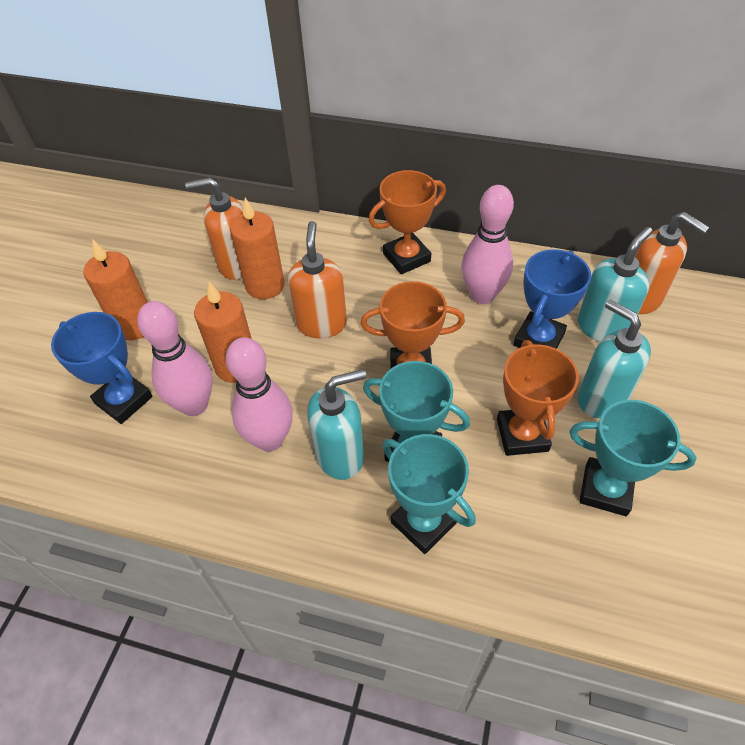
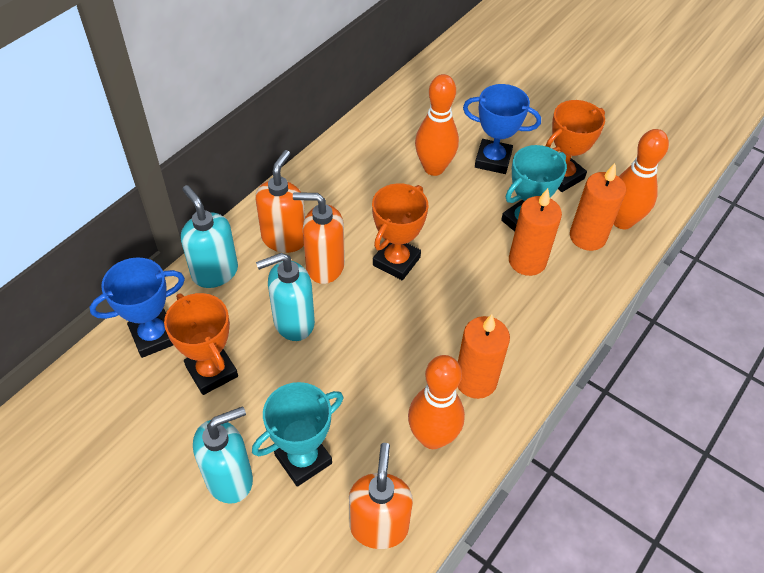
orange bowling pin: none = 0 -> [408,355,465,449] [415,74,459,176] [614,129,669,229] = 3
pink bowling pin: [137,301,213,416] [226,337,293,452] [461,185,514,304] = 3 -> none = 0
turquoise trophy: [363,361,470,462] [382,434,476,554] [569,400,697,516] = 3 -> [252,382,343,487] [501,145,567,231] = 2

